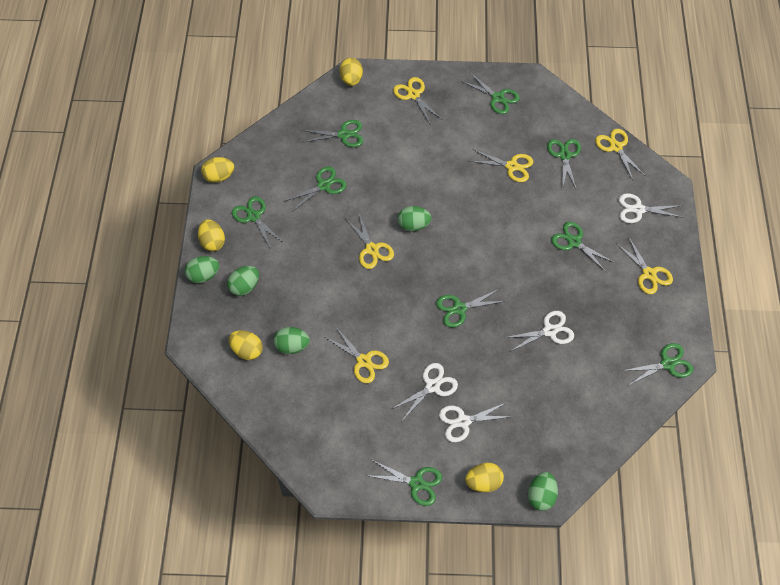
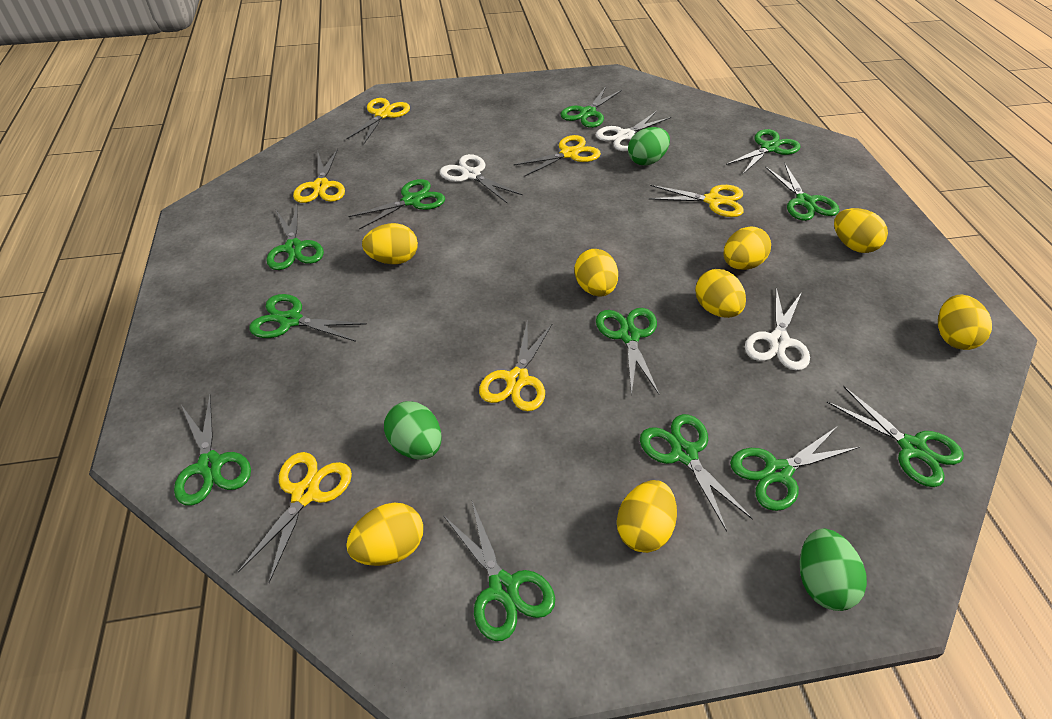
green egg: [185,256,219,283] [227,266,259,296] [273,327,310,354] [397,206,432,231] [528,472,558,511] = 5 -> [384,401,442,460] [628,127,670,166] [800,529,867,611] = 3
green scissors: [232,196,284,249] [285,166,347,212] [302,120,363,147] [366,460,442,506] [436,289,506,328] [461,73,520,114] [547,139,581,190] [551,222,615,272] [622,343,693,385] = 9 -> [174,395,251,506] [249,294,367,342] [267,204,324,270] [348,179,445,230] [443,501,555,641] [560,87,622,128] [596,308,659,395] [640,414,753,532] [726,129,801,174] [730,426,860,511] [765,162,839,221] [827,386,964,487] = 12
white scissors: [392,363,458,421] [439,402,511,442] [504,311,574,352] [619,193,684,223] = 4 -> [440,154,523,204] [596,111,671,151] [745,288,810,371] = 3
yellow egg: [198,219,225,252] [201,157,234,183] [228,330,263,360] [340,58,363,86] [465,463,504,492] = 5 -> [346,503,423,566] [362,223,418,264] [574,249,618,297] [617,480,677,553] [695,269,746,318] [724,226,771,270] [834,208,888,253] [938,295,992,350] = 8

